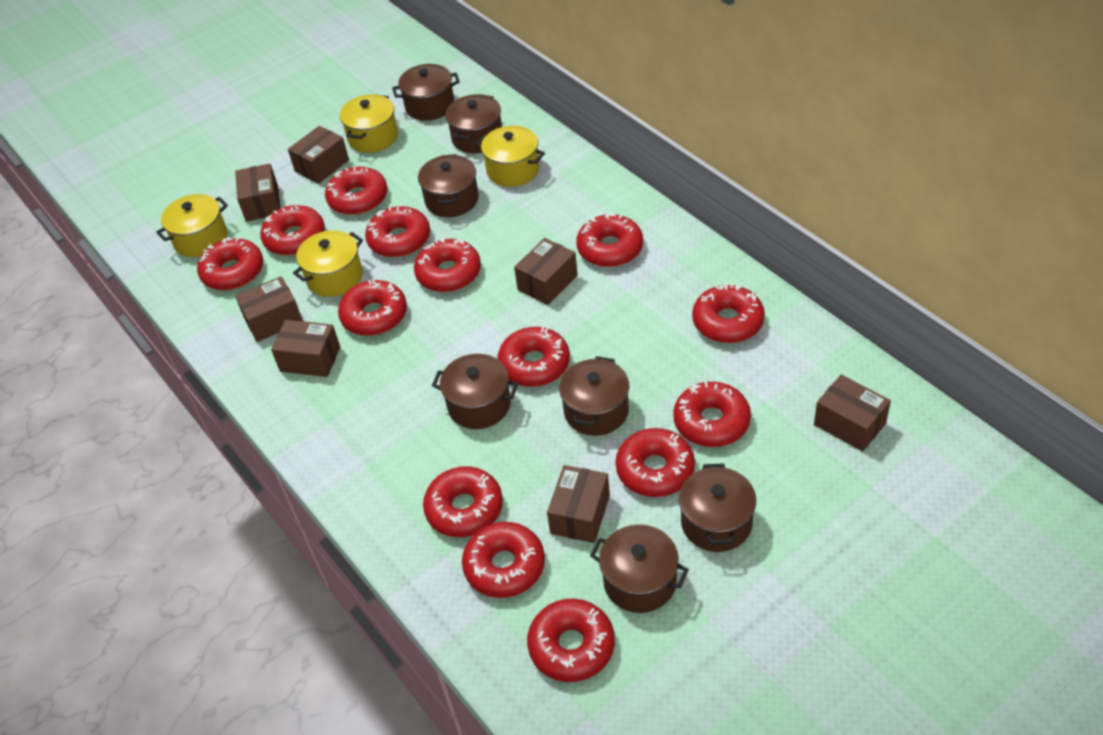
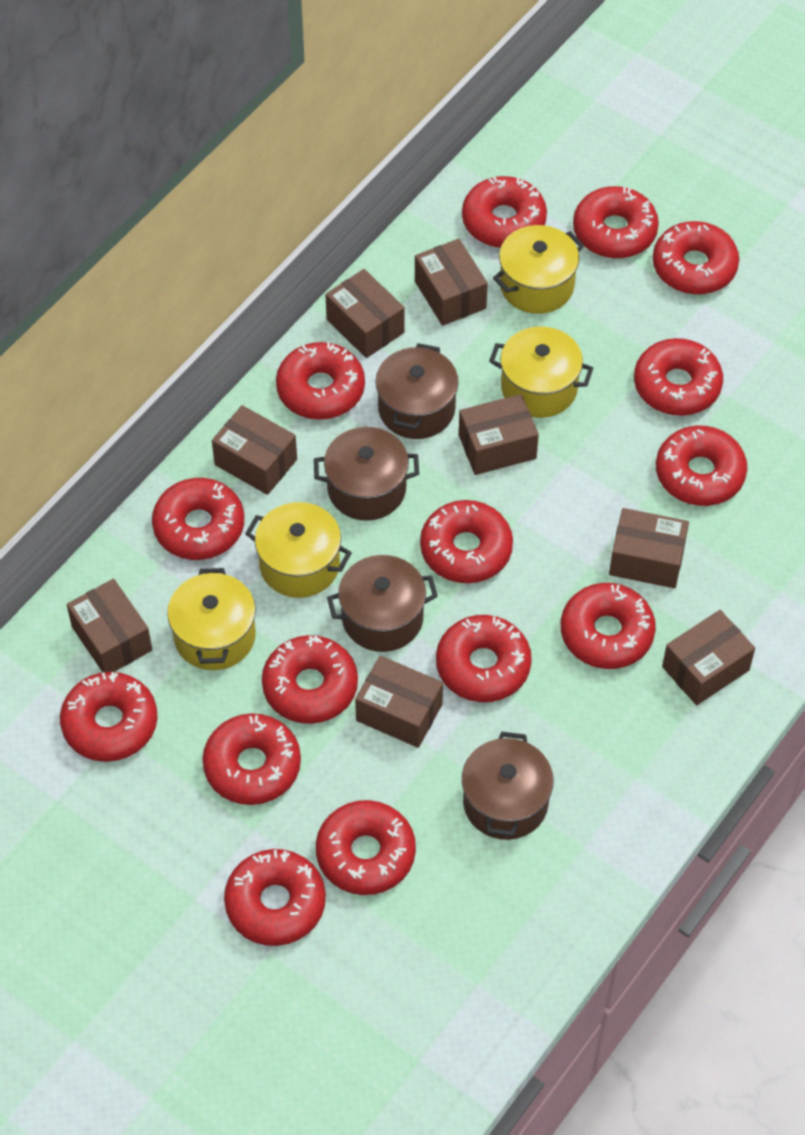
brown box: [235,163,281,222] [235,277,303,342] [271,320,340,377] [288,126,349,184] [514,238,578,305] [547,465,610,543] [814,375,891,452] = 7 -> [67,579,152,672] [212,405,297,495] [325,269,405,358] [355,656,443,748] [415,239,488,326] [459,394,539,475] [609,508,689,588] [662,610,755,705] = 8
brown pot: [392,64,460,121] [418,154,479,217] [432,354,518,429] [445,94,502,154] [559,356,629,436] [590,524,689,613] [679,463,756,552] = 7 -> [314,427,419,521] [327,555,438,652] [375,343,459,439] [462,732,554,840] = 4
red donut: [197,237,263,290] [260,205,325,256] [325,167,388,215] [338,279,407,336] [365,206,430,257] [414,238,481,292] [423,466,503,537] [462,522,545,598] [497,327,570,387] [527,599,615,682] [576,213,643,267] [616,428,695,497] [673,382,751,447] [692,283,765,343] = 14 -> [60,672,158,762] [152,478,244,560] [202,713,301,805] [224,849,326,946] [262,635,358,724] [276,342,365,420] [316,800,416,895] [420,500,513,583] [436,615,532,702] [462,176,547,248] [561,583,656,669] [573,186,659,258] [634,338,723,416] [653,221,739,295] [656,426,747,506] = 15

